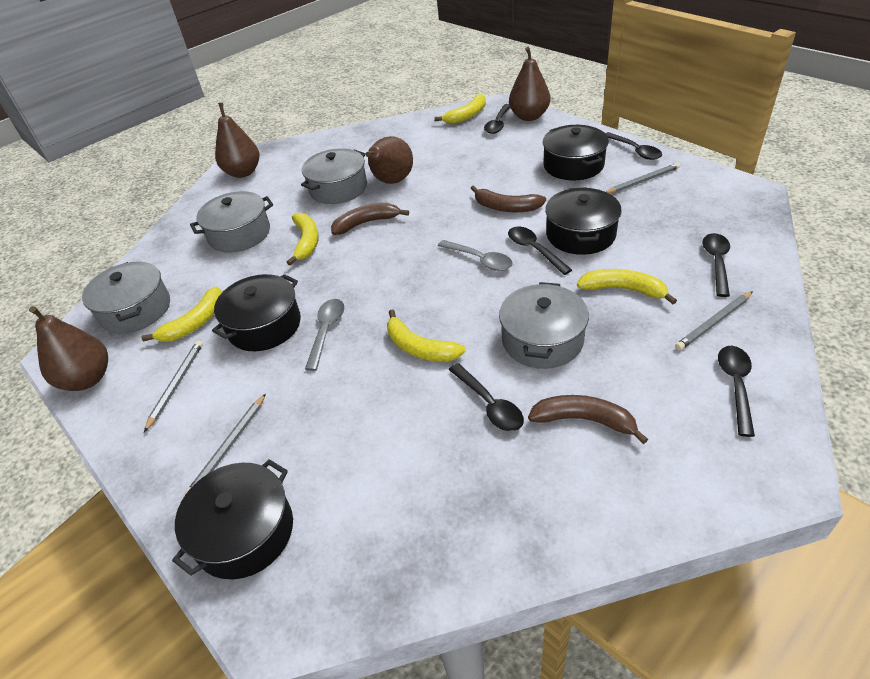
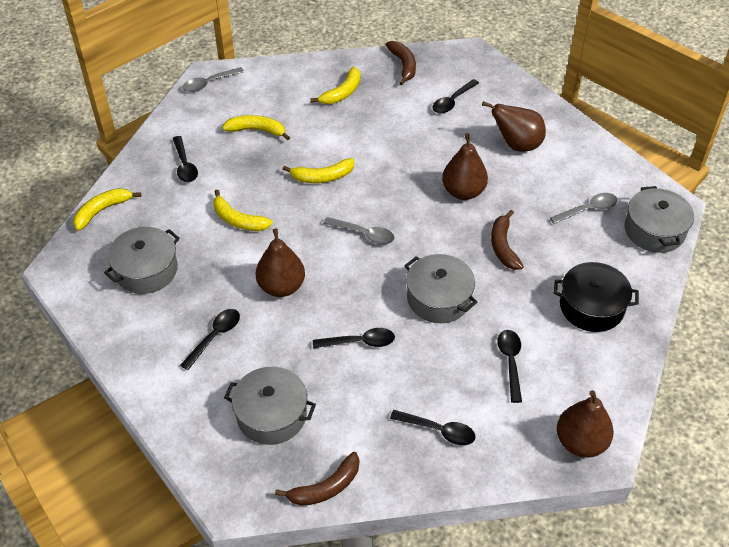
black pot: [172,459,293,579] [212,274,301,351] [543,125,609,180] [545,187,622,255] = 4 -> [554,262,639,332] = 1
grey pencil: [144,340,203,432] [186,394,266,493] [606,163,680,194] [675,291,753,350] = 4 -> none = 0
grey spoon: [305,299,345,371] [438,240,513,271] = 2 -> [182,67,244,92] [323,217,395,245] [550,193,618,224] = 3

